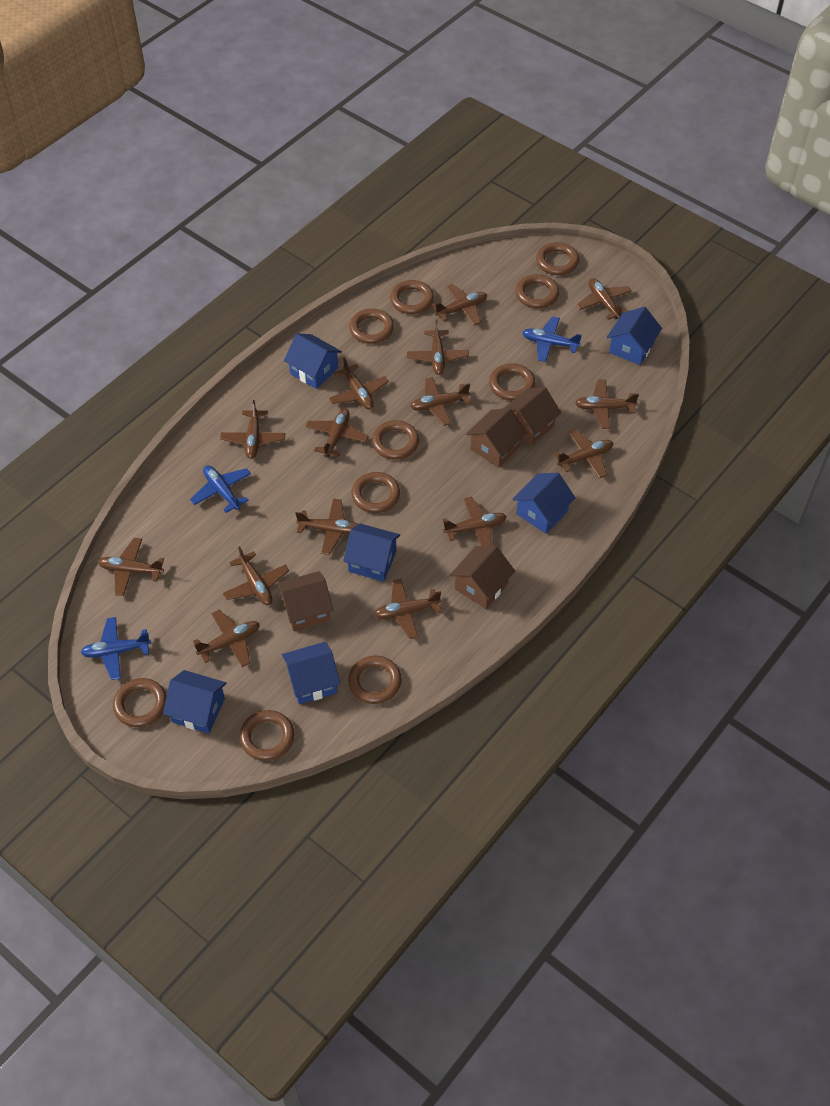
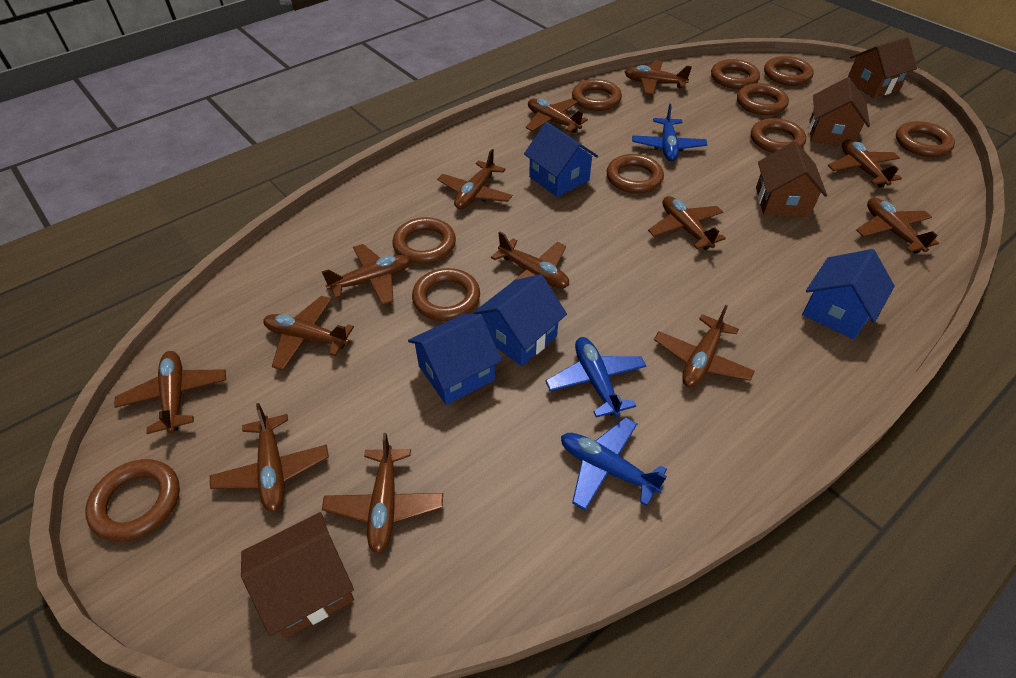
blue house: [163,670,227,733] [282,642,340,704] [284,333,342,389] [343,524,400,582] [512,473,576,534] [607,307,662,365] = 6 -> [408,314,502,405] [473,274,567,366] [524,122,598,197] [802,249,895,339] = 4
brown plane: [98,538,164,596] [193,610,260,667] [220,400,285,459] [223,546,289,605] [296,499,358,555] [305,409,369,457] [329,357,389,410] [374,579,442,639] [407,320,469,375] [410,377,471,426] [432,284,487,326] [442,497,506,546] [554,429,613,478] [575,380,639,429] [576,278,632,320] = 15 -> [114,351,226,434] [210,403,329,512] [263,296,354,370] [322,244,411,305] [322,433,443,554] [437,149,512,209] [491,232,569,288] [526,98,588,133] [625,60,692,95] [648,196,726,250] [654,305,755,387] [828,139,902,188] [856,198,939,254] = 13

